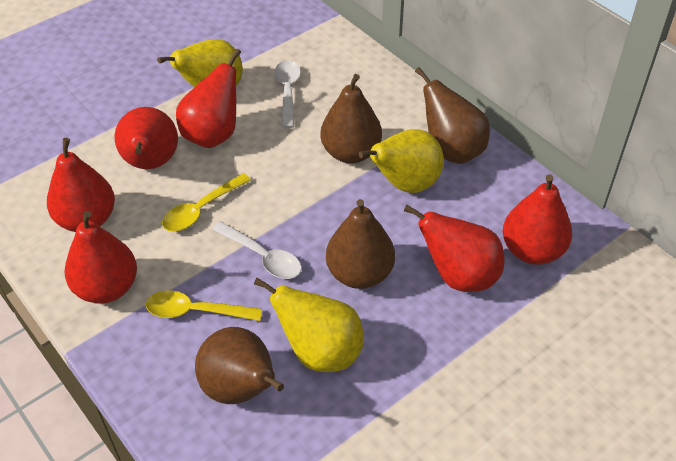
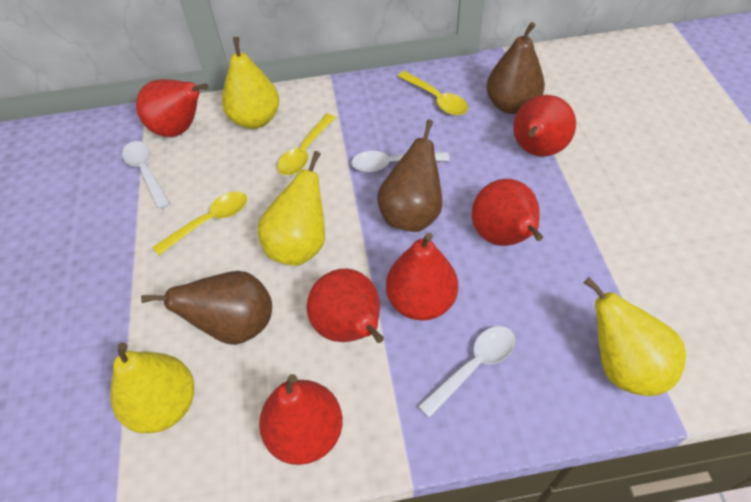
brown pear: [195,327,284,404] [320,74,382,164] [326,199,395,289] [415,67,490,164] = 4 -> [141,271,272,345] [377,120,443,232] [486,22,545,114] = 3
white spoon: [212,221,302,279] [274,60,301,128] = 2 -> [122,141,170,210] [351,151,450,172] [418,326,515,418] = 3
yellow pear: [157,39,243,87] [254,278,364,372] [359,129,444,193] = 3 -> [110,342,194,433] [222,37,279,129] [258,151,325,266] [584,277,686,396] = 4
yellow spoon: [146,291,262,321] [162,173,251,231] = 2 -> [153,191,247,255] [277,114,336,175] [398,71,468,116] = 3

